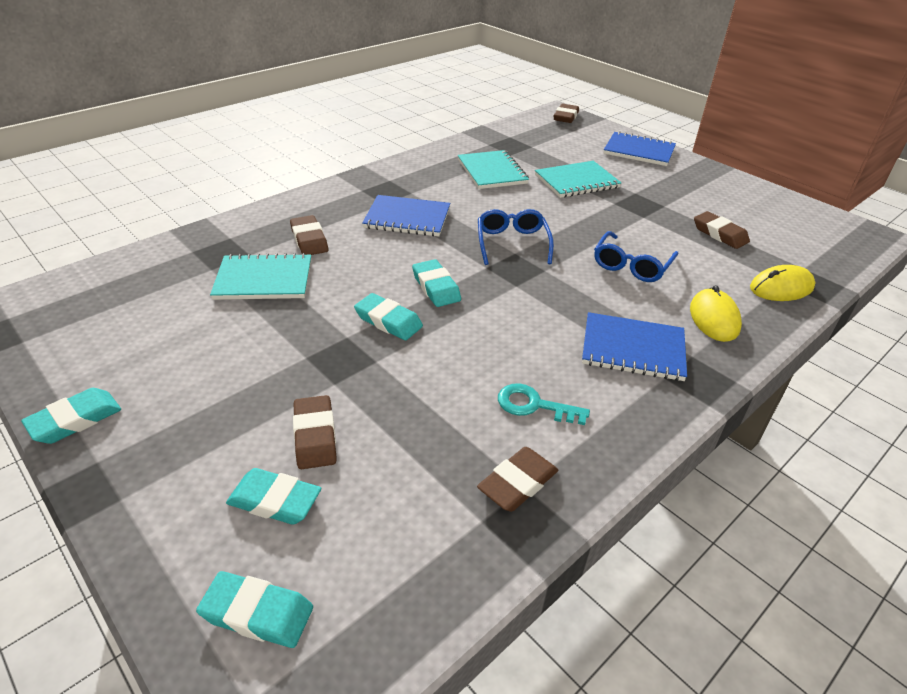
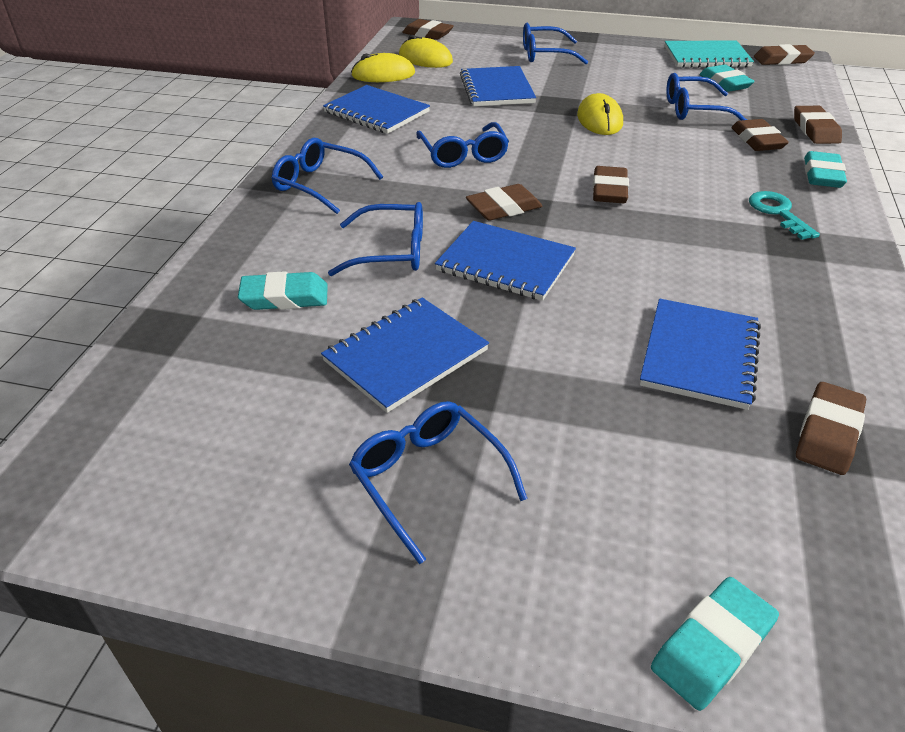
blue glasses: [478,209,554,265] [594,231,679,282] = 2 -> [272,138,383,214] [328,202,423,276] [349,401,528,564] [416,122,509,168] [523,23,588,64] [666,73,747,120] = 6
blue notebook: [362,195,450,237] [582,312,687,381] [603,131,676,166] = 3 -> [321,297,489,413] [323,85,430,134] [435,221,576,301] [460,66,536,106] [640,299,761,410] = 5
brown eraser: [290,215,328,255] [293,395,337,469] [477,447,558,512] [553,104,579,123] [694,211,750,249] = 5 -> [402,19,454,40] [466,184,542,220] [593,166,629,203] [731,119,789,151] [754,44,815,65] [794,106,842,144] [796,382,866,475] = 7
turquoise eraser: [21,388,121,444] [196,571,313,648] [226,468,321,525] [354,293,423,340] [412,259,461,307] = 5 -> [238,271,328,310] [651,577,779,711] [699,64,755,92] [804,151,847,188] = 4
turquoise notebook: [210,253,311,300] [458,150,529,189] [535,161,621,198] = 3 -> [665,40,754,68] = 1
yellow mouse: [690,285,742,342] [750,265,816,301] = 2 -> [351,53,415,82] [399,35,453,68] [577,93,623,135] = 3

